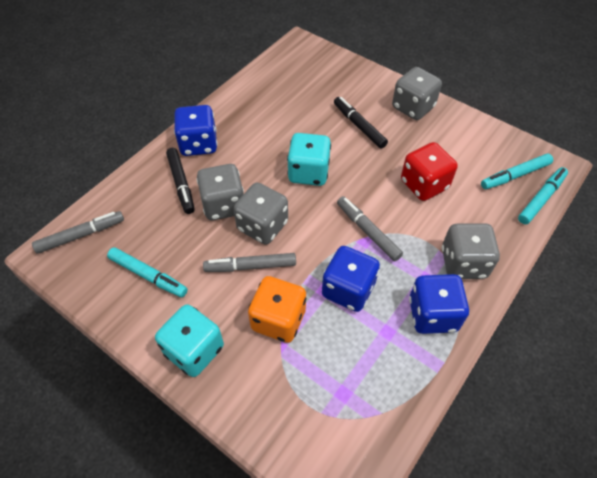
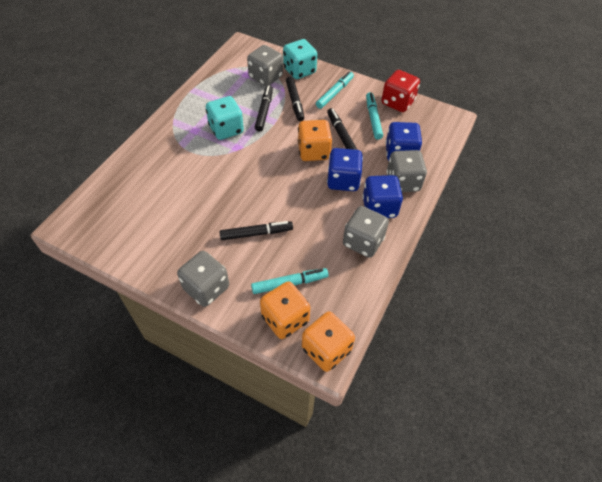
black marker: [166,148,195,214] [334,97,388,148] = 2 -> [219,221,293,240] [255,85,273,131] [286,76,304,121] [327,108,357,150] = 4
grey marker: [32,211,124,254] [203,253,296,272] [337,196,403,261] = 3 -> none = 0
orange dice: [248,276,306,343] = 1 -> [260,281,310,339] [298,120,332,161] [302,311,355,372] = 3

